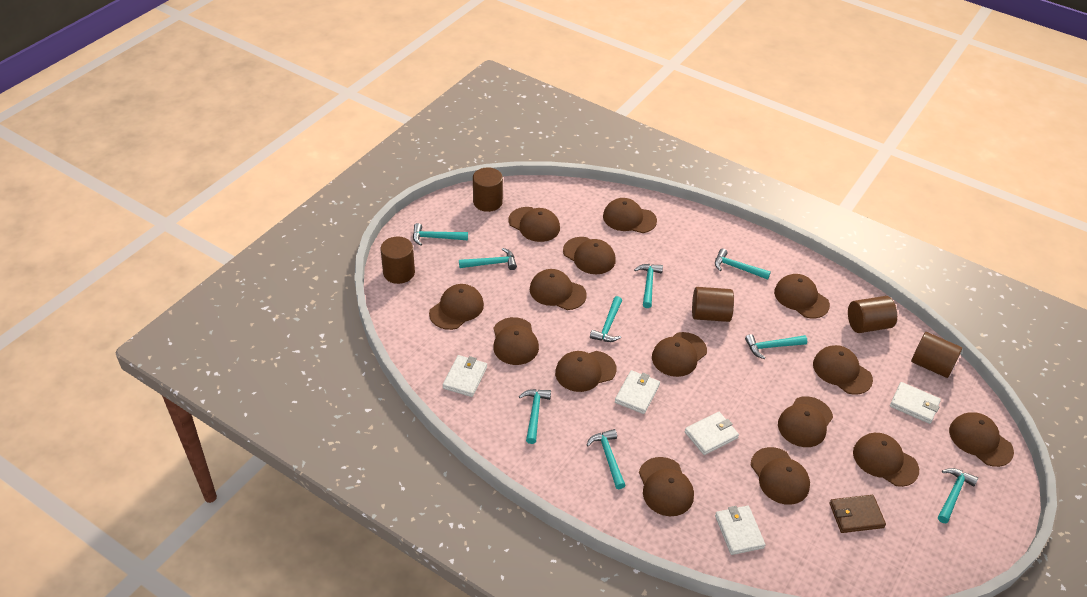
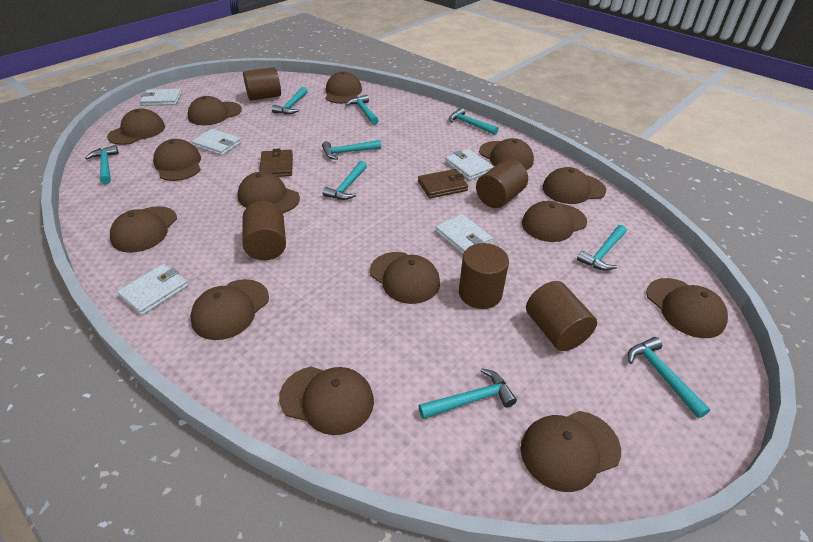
brown cap: [429,284,484,330] [493,317,539,365] [509,207,560,242] [530,269,587,310] [555,351,617,392] [563,237,616,274] [603,198,657,233] [639,457,694,516] [652,332,707,377] [751,447,810,505] [774,274,830,318] [778,396,833,447] [813,345,873,395] [853,433,919,487] [949,412,1014,467] = 15 -> [107,109,165,145] [110,206,177,253] [153,139,201,181] [188,96,242,125] [190,279,269,340] [237,172,300,213] [279,367,374,435] [326,72,362,104] [370,252,440,304] [479,138,534,170] [521,411,621,492] [522,201,587,242] [542,167,606,204] [646,278,728,338] = 14
brown wallet: [830,495,886,533] = 1 -> [259,148,293,177] [418,169,468,198] = 2

